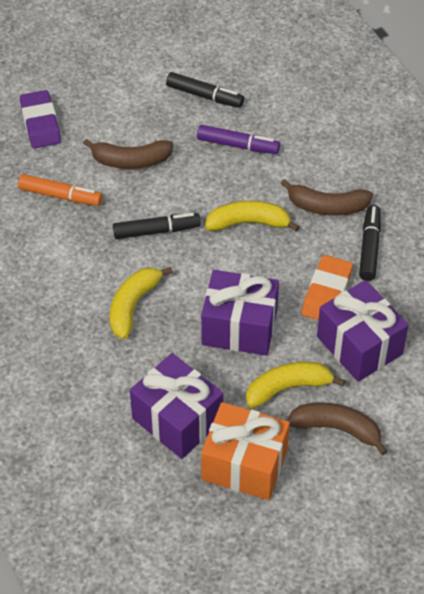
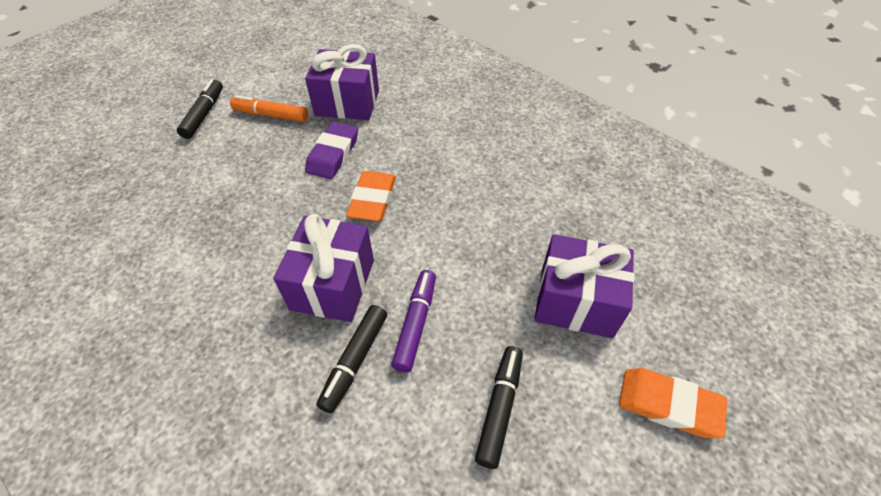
brown banana: [83,139,173,169] [281,179,373,216] [287,402,388,455] = 3 -> none = 0
orange eraser: [302,255,353,320] = 1 -> [346,171,396,221] [619,368,727,438] = 2
orange gift: [201,402,290,500] = 1 -> none = 0
yellow banana: [110,267,173,339] [205,201,299,232] [246,362,345,408] = 3 -> none = 0

